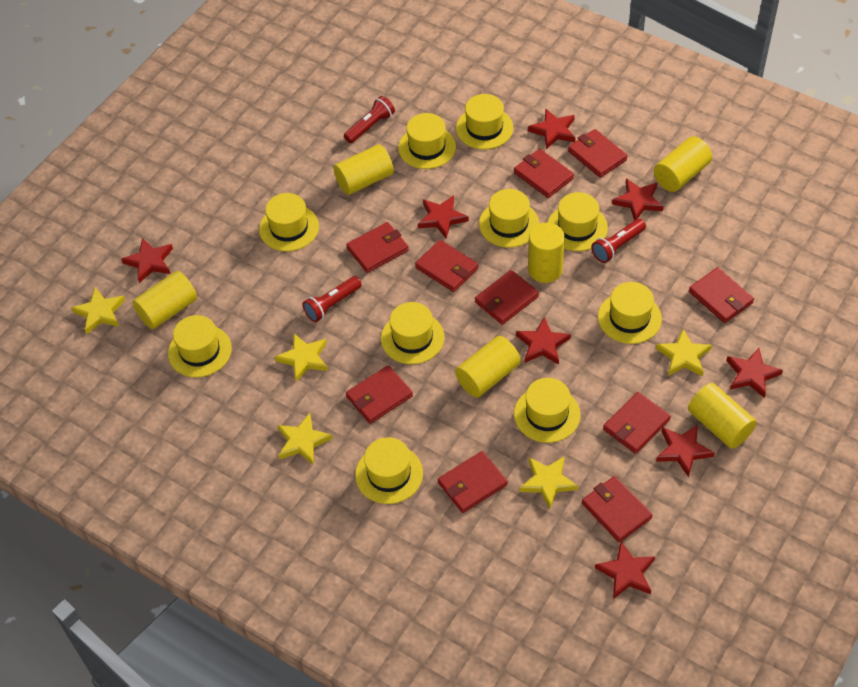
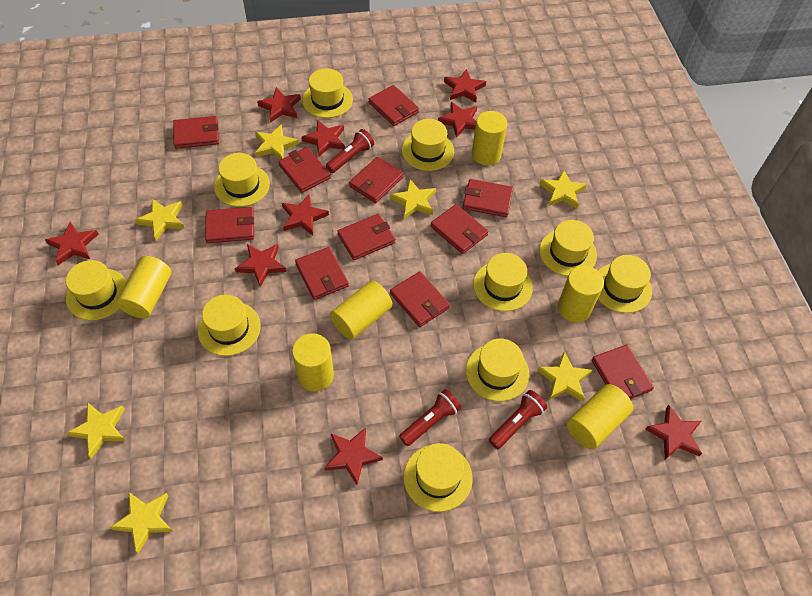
red star: [121,238,173,283] [418,195,469,239] [516,317,571,365] [528,109,576,149] [595,541,655,599] [612,179,664,221] [656,424,715,477] [726,348,783,398] = 8 -> [45,222,99,265] [235,244,287,287] [257,87,301,123] [282,194,329,236] [301,120,345,157] [324,427,383,485] [438,102,477,138] [444,69,486,102] [645,405,702,459] = 9
red wallet: [346,222,409,273] [346,365,413,424] [415,240,478,292] [438,451,508,513] [475,270,539,325] [514,149,574,198] [568,129,628,178] [582,476,653,542] [603,392,671,454] [689,267,754,323] = 10 -> [173,116,219,149] [205,207,254,243] [278,147,331,193] [295,247,349,300] [337,214,395,260] [349,157,404,203] [369,85,419,126] [390,271,450,327] [430,204,488,254] [463,179,513,217] [592,345,654,399] = 11
yellow star: [71,287,125,334] [275,333,328,382] [277,413,333,465] [519,456,578,509] [656,329,712,376] = 5 -> [67,403,126,459] [109,492,174,553] [135,199,185,240] [255,124,299,160] [390,179,436,219] [537,351,592,402] [540,170,587,209] = 7

